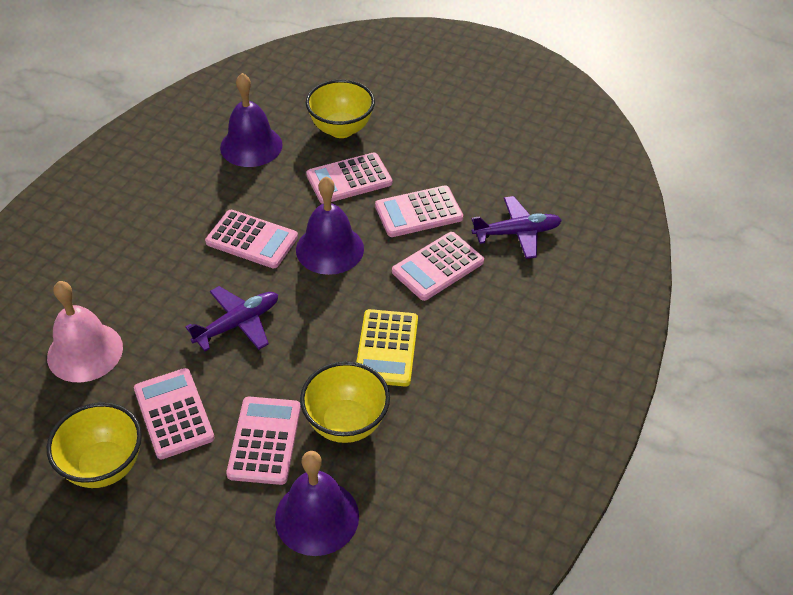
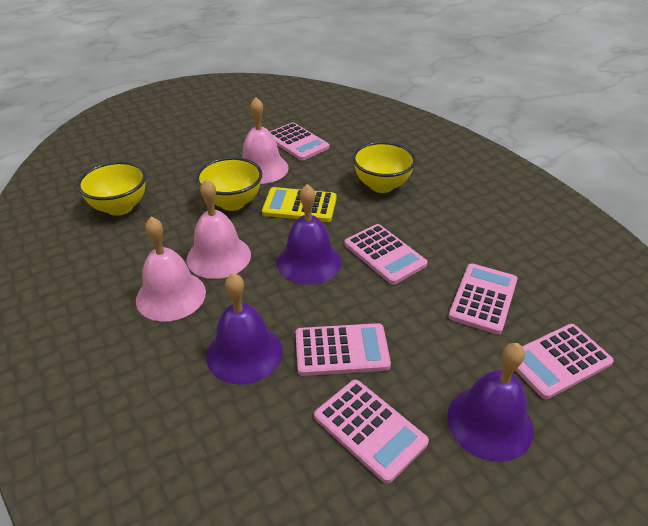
pink bell: [47,281,123,382] = 1 -> [136,217,206,322] [186,179,251,279] [242,97,289,184] = 3
purple plane: [185,286,278,351] [472,196,562,259] = 2 -> none = 0

